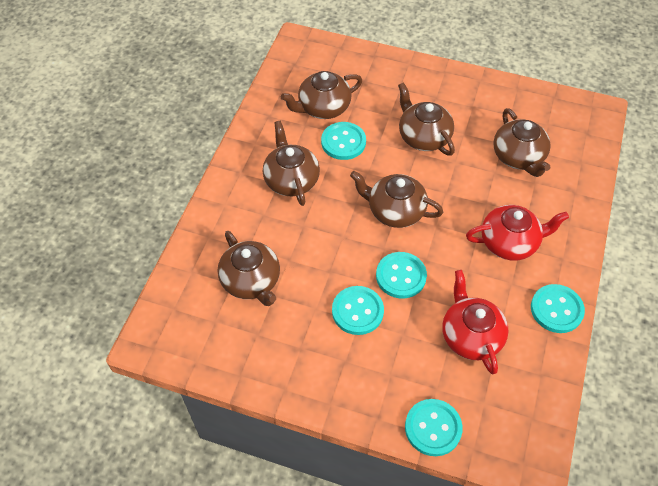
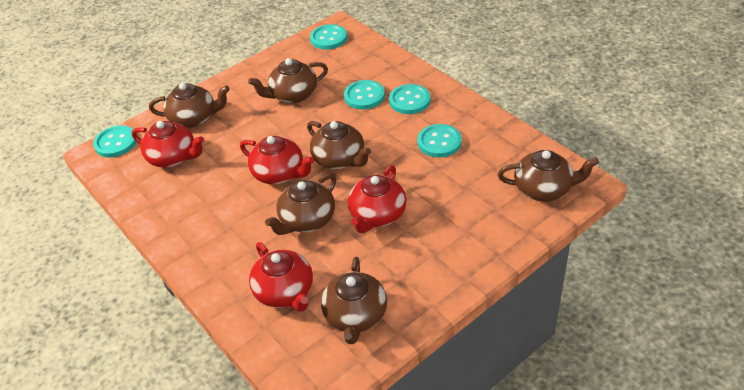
red teapot: [442,270,509,374] [466,205,569,261] = 2 -> [132,121,204,168] [240,136,314,184] [249,242,313,312] [348,165,406,233] = 4

